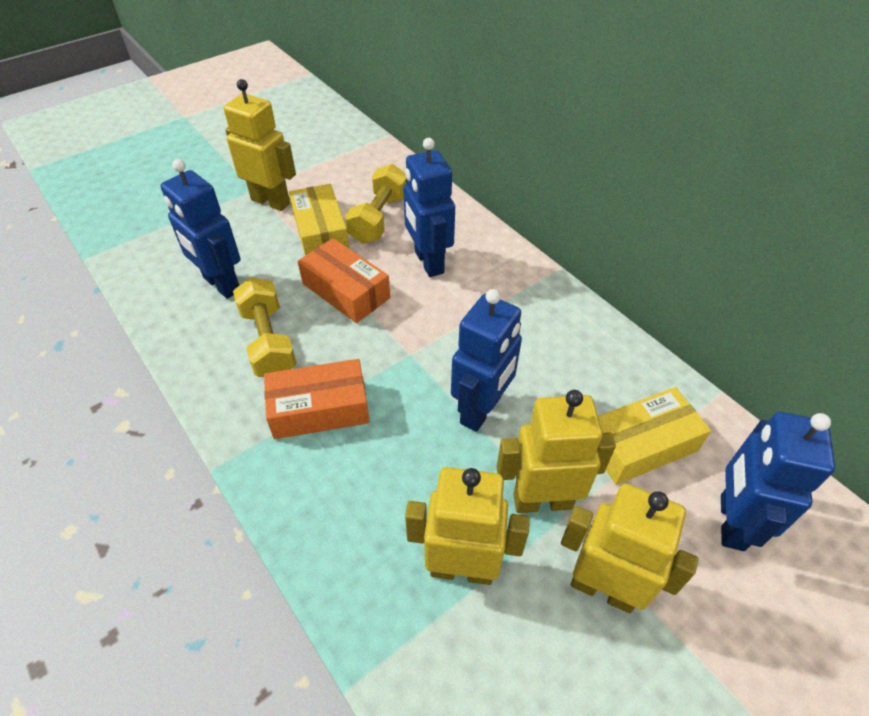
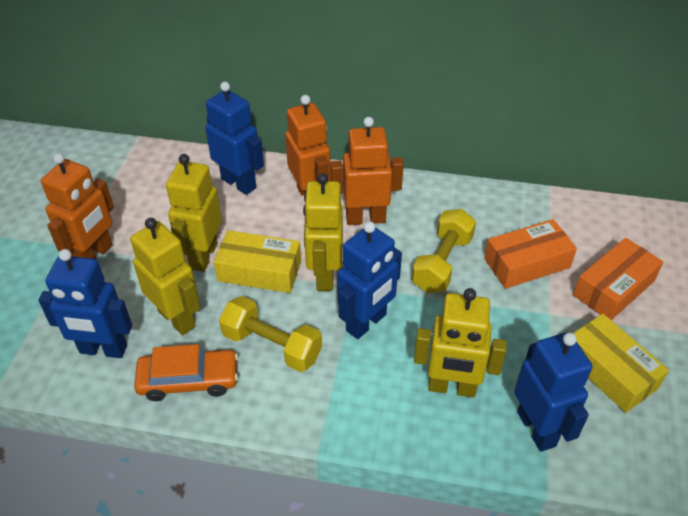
orange car: none = 0 -> [134,344,238,401] = 1
orange robot: none = 0 -> [41,153,114,260] [285,95,331,196] [330,117,404,225] = 3

